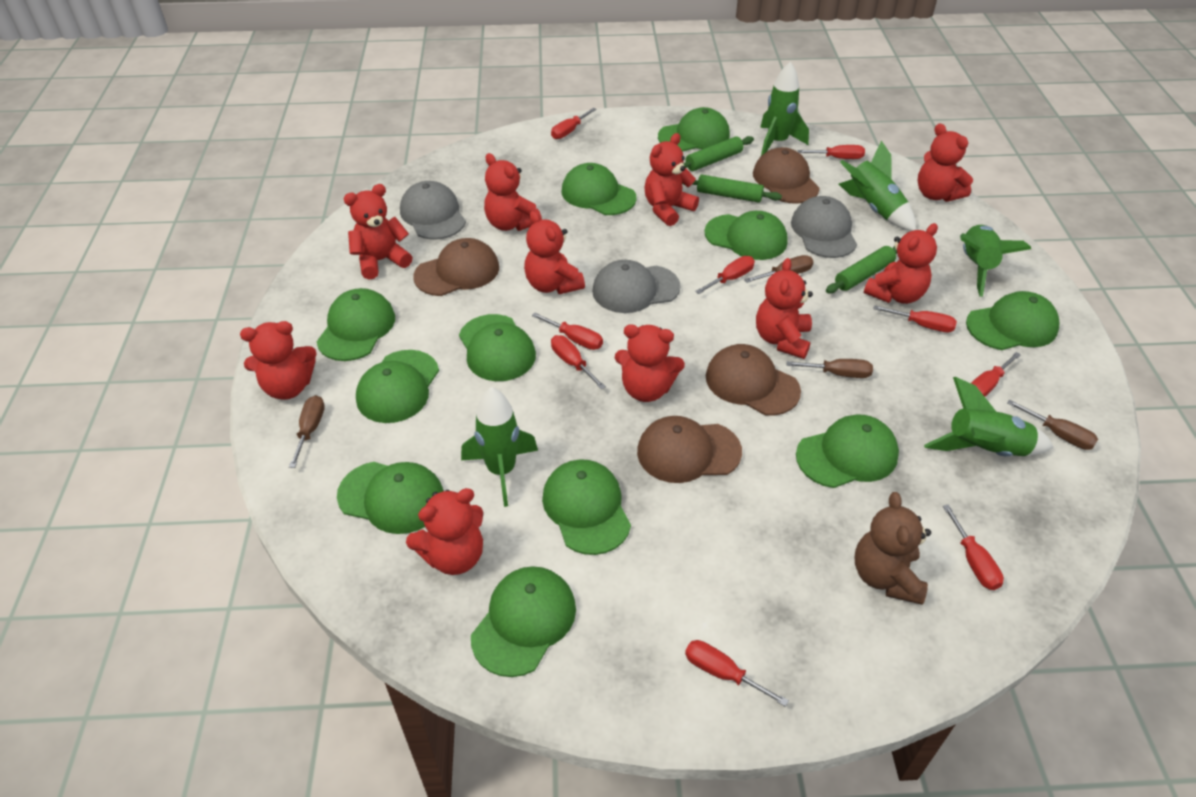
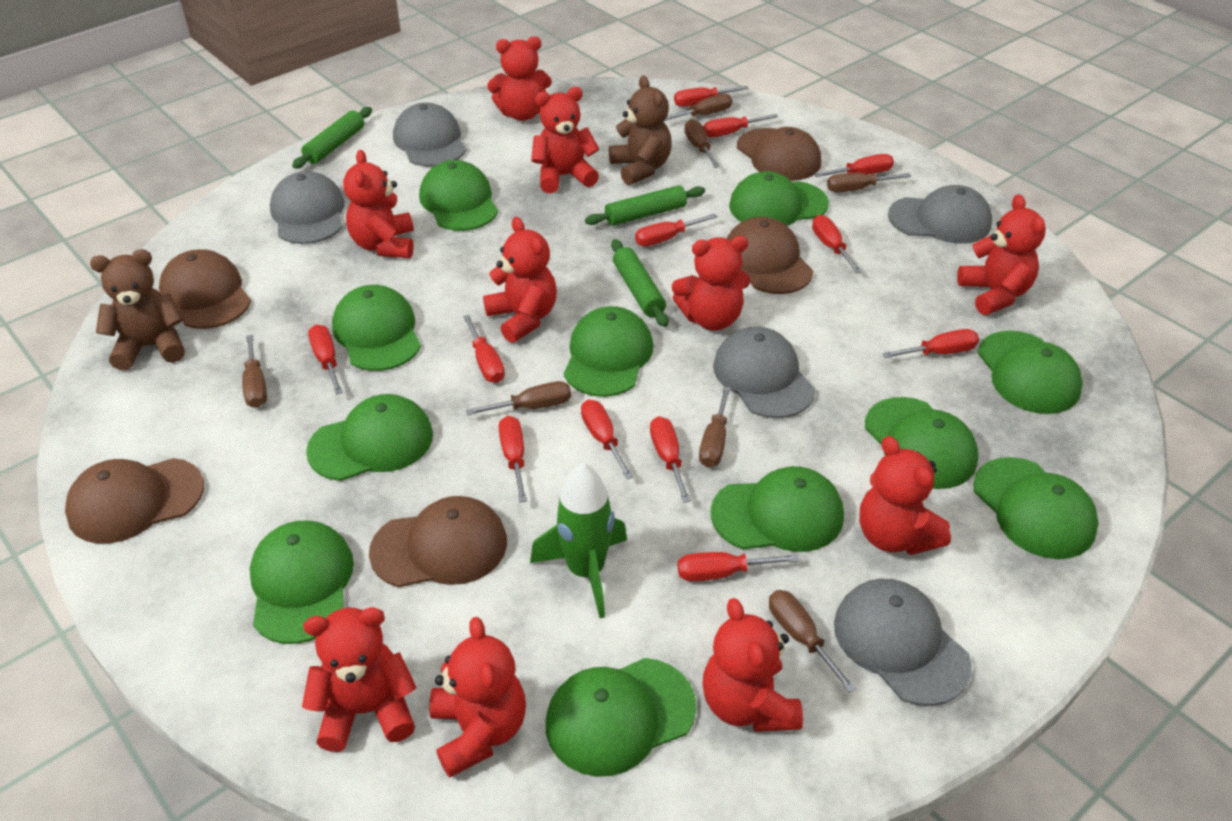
brown cap: [413,238,499,296] [637,416,742,483] [706,344,801,416] [753,147,820,204] = 4 -> [65,458,204,544] [159,249,251,329] [369,496,507,587] [726,217,813,294] [737,127,821,181] = 5
brown screwdriver: [289,395,325,468] [744,255,813,283] [786,359,873,378] [1007,399,1098,450] = 4 -> [242,335,267,408] [466,381,571,415] [664,94,732,121] [684,119,720,168] [699,386,731,467] [769,590,856,692] [827,173,911,192] = 7
brown teddy bear: [855,492,931,605] = 1 -> [90,249,185,370] [609,76,672,185] = 2
green rocket: [461,387,538,507] [760,62,809,156] [839,140,916,231] [924,377,1053,456] [960,225,1031,297] = 5 -> [530,463,627,618] = 1
grey cap: [400,181,466,240] [592,260,681,313] [791,196,857,258] = 3 -> [270,171,345,244] [393,102,466,167] [713,327,815,418] [834,579,972,706] [888,185,992,243] = 5
red screwdriver: [532,312,603,350] [551,108,597,139] [551,335,606,389] [685,640,789,707] [695,256,755,294] [797,145,865,159] [873,305,957,332] [943,504,1004,590] [971,352,1021,397] = 9 -> [308,325,343,395] [463,315,505,383] [499,416,527,502] [581,400,634,479] [635,214,718,246] [650,416,691,503] [674,86,749,107] [678,552,799,581] [703,114,779,137] [812,215,862,273] [814,154,894,177] [882,329,979,358] = 12

